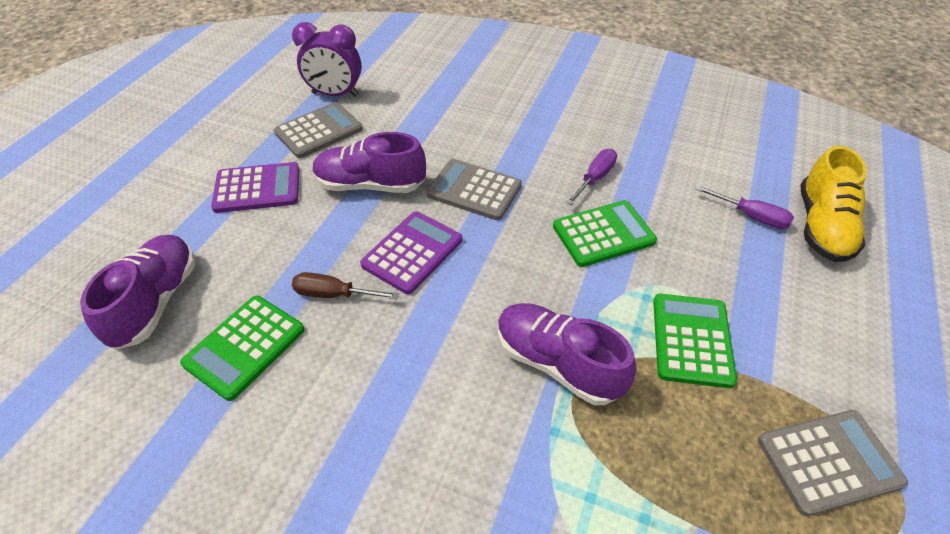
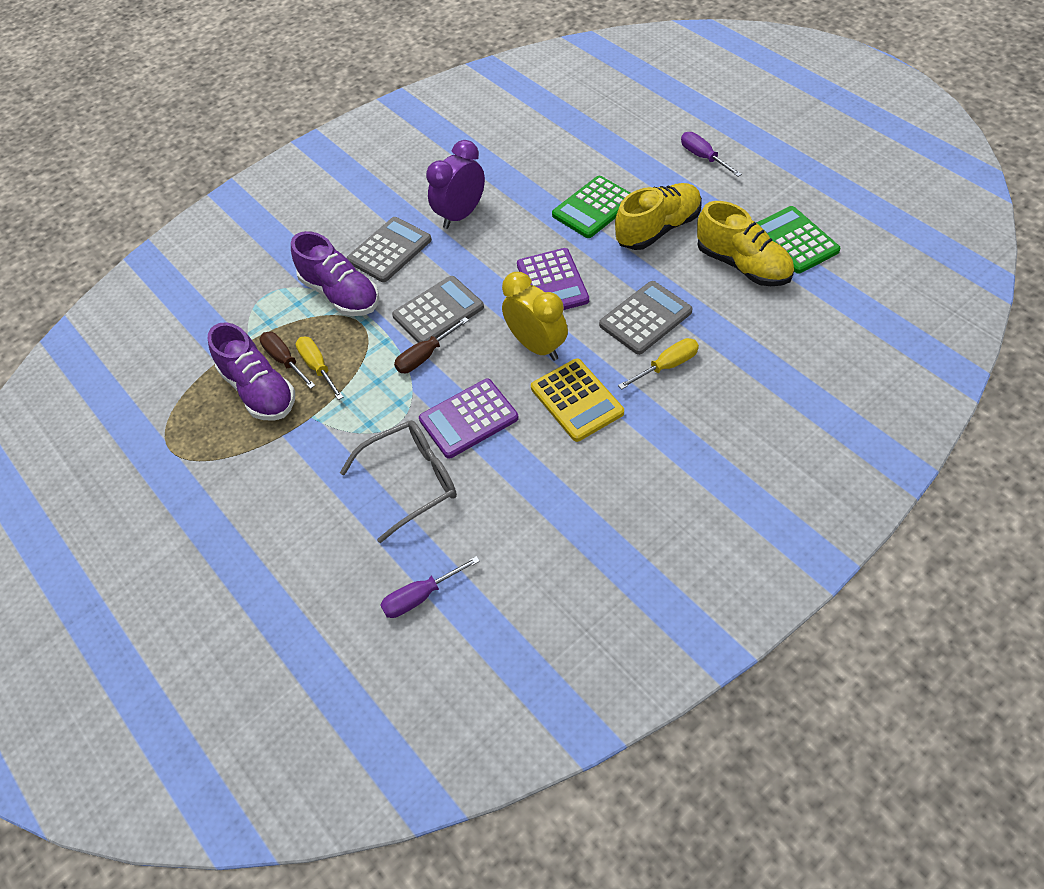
brown screwdriver: [292,272,399,299] = 1 -> [260,332,315,389] [394,317,469,373] = 2
green calculator: [180,296,305,401] [553,200,657,267] [653,294,737,388] = 3 -> [552,176,630,238] [757,206,840,274] = 2
grey glasses: none = 0 -> [340,420,457,543] = 1
purple shoe: [80,235,195,350] [313,132,426,193] [498,303,636,405] = 3 -> [208,322,295,421] [291,231,379,316] = 2
yellow calculator: none = 0 -> [531,358,624,442] = 1
yellow clock: none = 0 -> [502,272,568,361] = 1
yellow screwdriver: none = 0 -> [296,337,343,400] [618,338,699,390] = 2
yellow shoe: [800,146,867,262] = 1 -> [615,183,702,250] [697,201,794,286] = 2

